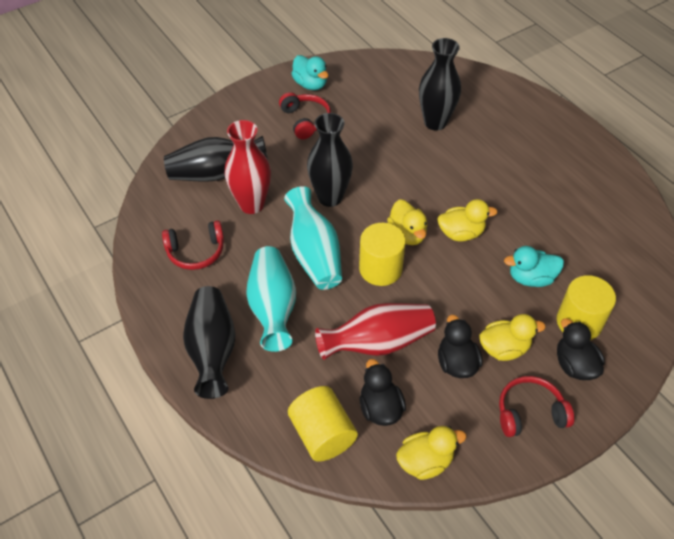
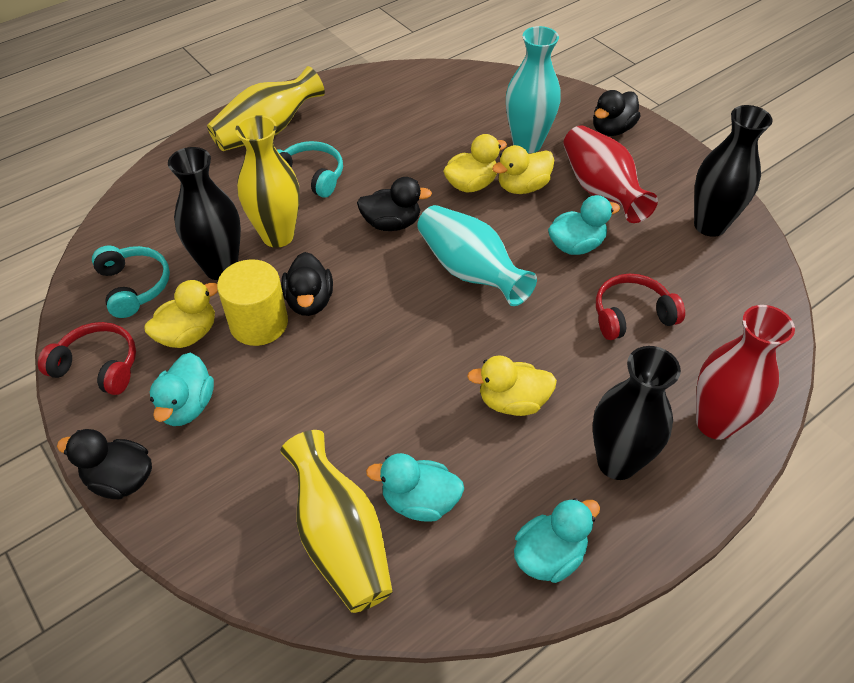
black duck: [359,359,406,426] [438,315,483,378] [557,318,605,380] = 3 -> [57,429,152,499] [281,252,333,316] [357,177,432,231] [593,90,640,136] = 4
black vase: [164,136,268,182] [183,286,235,399] [307,113,353,207] [419,38,461,131] = 4 -> [168,147,241,280] [593,346,681,480] [694,105,773,237] = 3
red headphones: [162,221,224,270] [279,92,331,139] [499,376,574,437] = 3 -> [38,322,136,395] [596,274,685,340] = 2
turquoise duck: [291,55,328,90] [504,246,564,287] = 2 -> [150,353,214,426] [366,453,464,522] [514,498,600,583] [548,195,620,255] = 4
turquoise headphones: none = 0 -> [92,246,170,318] [277,141,343,198] = 2
yellow cylinder: [288,386,358,462] [359,223,406,286] [557,275,616,340] = 3 -> [217,259,288,346] = 1
yellow vase: none = 0 -> [207,66,325,151] [235,115,300,248] [280,430,392,613] = 3

